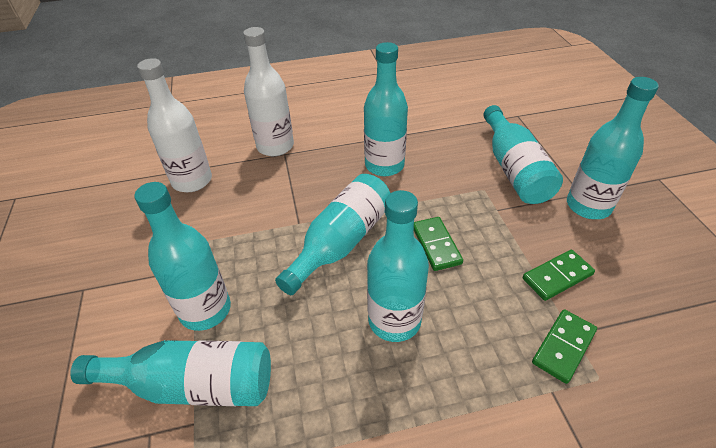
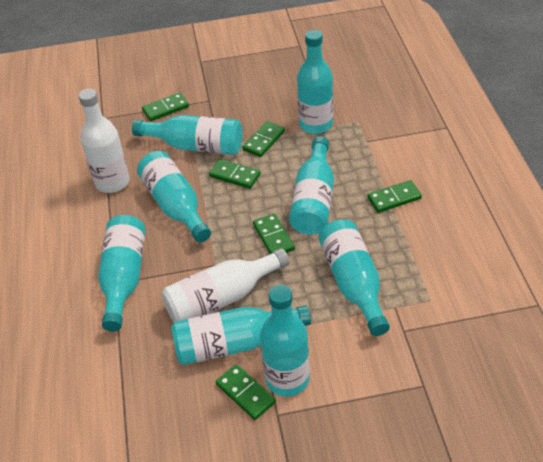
green domino: [414,217,463,271] [523,250,595,301] [532,309,597,384] = 3 -> [142,93,189,121] [209,159,261,189] [216,364,276,420] [242,121,285,157] [253,213,295,254] [367,180,422,213] = 6
turquoise bottle: [70,340,271,406] [134,182,231,331] [275,174,390,295] [364,42,408,176] [367,190,429,342] [484,105,563,204] [567,77,659,219] = 7 -> [98,215,145,332] [132,115,243,155] [137,151,211,243] [171,305,311,365] [260,285,310,396] [289,136,334,235] [297,30,333,134] [319,219,390,336] = 8

